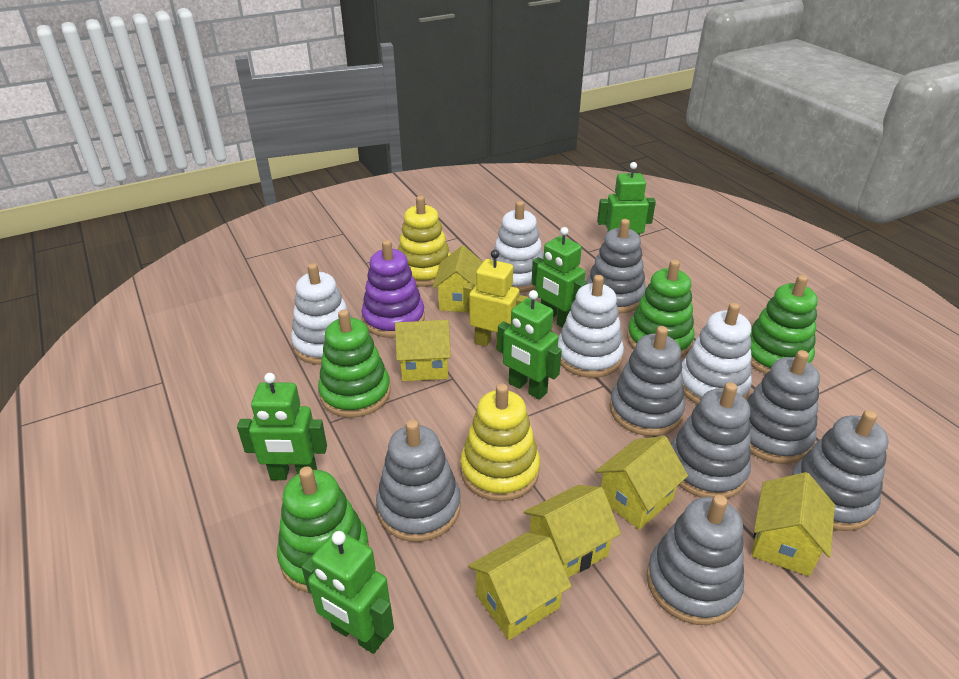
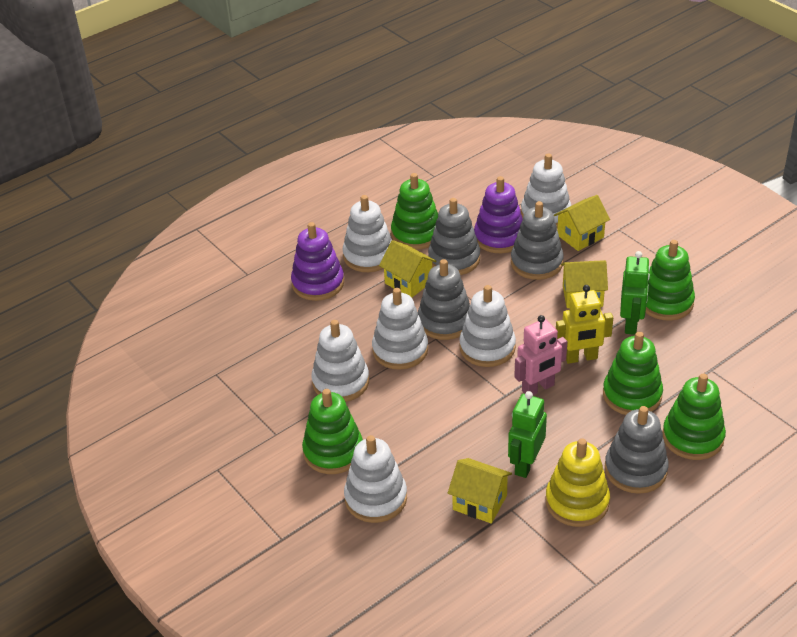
green robot: [237,373,327,480] [301,530,394,654] [497,290,562,400] [531,227,587,327] [597,162,656,236] = 5 -> [508,391,547,478] [620,251,650,335] = 2
green stacking toy: [277,466,369,593] [318,310,391,418] [627,260,695,358] [750,275,818,374] = 4 -> [302,389,363,474] [391,173,438,250] [603,332,663,415] [645,240,695,321] [662,374,726,460] = 5
grey stacking toy: [376,420,461,542] [586,219,646,313] [610,326,685,436] [646,495,744,625] [671,382,751,499] [747,350,820,464] [791,410,889,531] = 7 -> [418,259,470,340] [428,198,480,275] [511,201,564,280] [605,406,669,494] = 4
pink robot: none = 0 -> [515,315,567,395] = 1
purple stacking toy: [362,240,425,338] = 1 -> [291,222,344,301] [474,176,523,253] = 2
white stacking toy: [291,263,352,365] [491,201,544,292] [558,275,624,378] [682,303,752,404] = 4 -> [311,320,369,402] [343,195,392,272] [344,435,407,523] [372,288,428,370] [459,285,516,367] [521,154,571,228] = 6
yellow house: [395,320,451,381] [433,245,483,313] [468,532,572,640] [524,485,621,578] [595,436,688,530] [752,472,835,576] = 6 -> [379,240,437,298] [448,458,512,524] [554,195,610,251] [561,260,608,308] = 4
yellow stacking toy: [398,196,450,287] [460,384,540,501] = 2 -> [545,438,610,527] = 1

